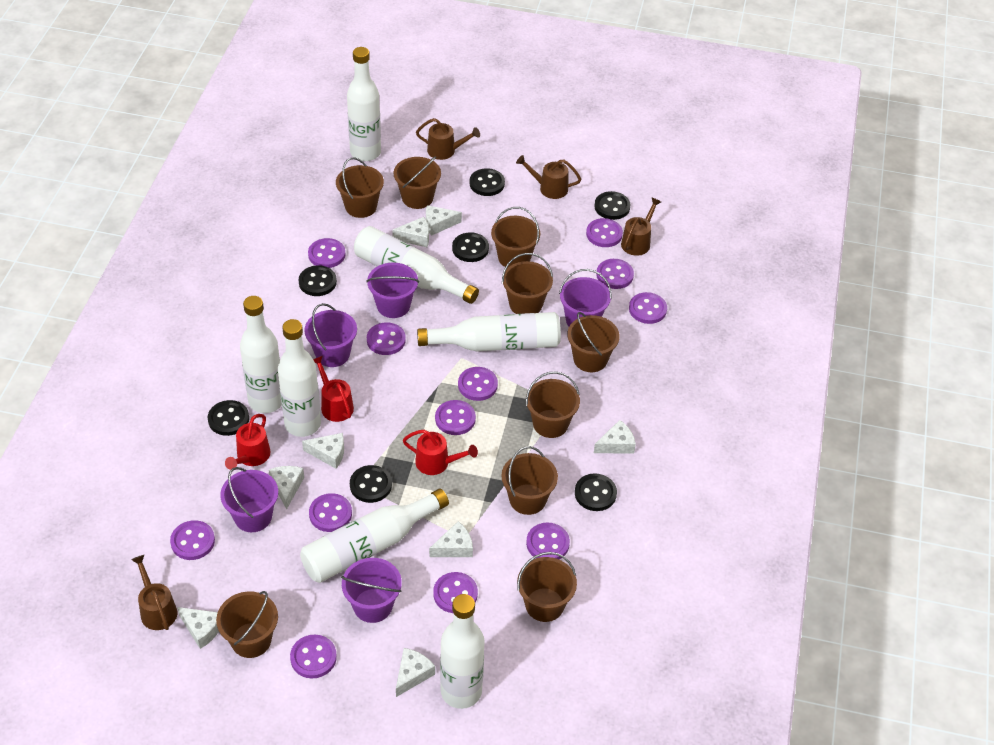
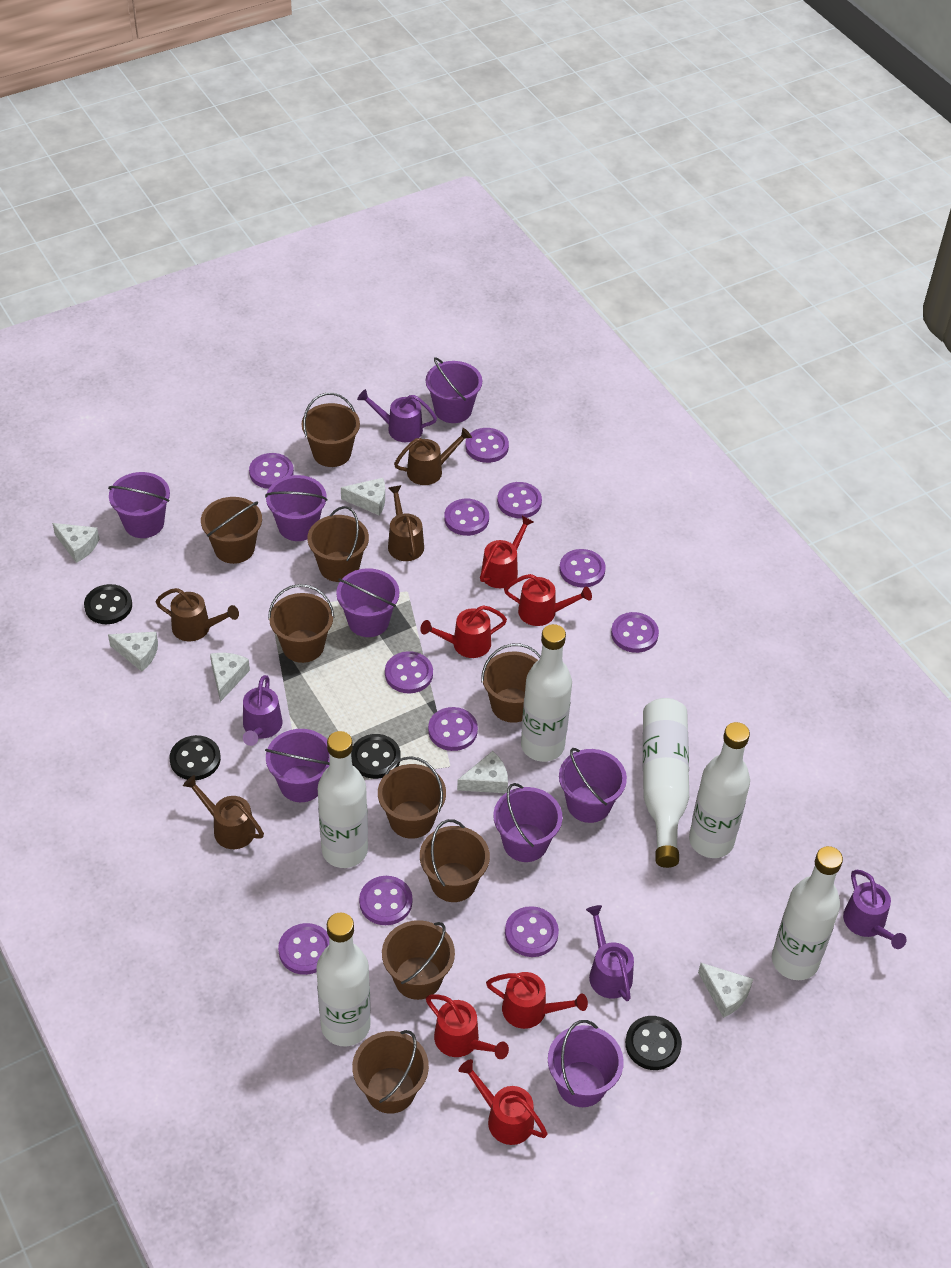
black button: [208,400,249,436] [299,265,337,296] [350,465,392,503] [452,232,489,262] [470,168,505,196] [575,473,617,511] [594,191,630,220] = 7 -> [84,584,132,624] [170,735,221,780] [351,734,401,779] [625,1016,682,1070] = 4
purple bucket: [220,467,278,532] [304,303,357,367] [341,558,402,623] [366,262,419,318] [559,269,612,326] = 5 -> [108,472,170,538] [265,475,328,541] [265,729,329,802] [336,568,399,637] [426,357,482,423] [493,783,563,862] [548,1020,624,1107] [559,748,627,823] = 8
purple button: [170,520,215,560] [290,635,337,679] [308,238,345,268] [309,493,352,532] [367,322,406,355] [433,572,478,613] [435,400,476,435] [458,367,498,401] [526,523,570,560] [586,218,623,247] [596,259,634,289] [629,292,667,324] = 12 -> [249,453,294,489] [278,923,329,975] [359,876,412,925] [385,651,433,693] [428,707,478,751] [444,499,489,536] [465,428,509,463] [497,482,542,518] [505,906,559,957] [559,549,606,588] [611,612,659,653] = 11
purple watering can: none = 0 -> [243,675,283,746] [357,389,437,442] [586,905,634,1001] [843,870,906,949] = 4
red watering can: [225,414,270,470] [313,356,354,422] [403,430,478,475] = 3 -> [420,605,507,658] [426,994,509,1059] [458,1059,548,1145] [480,516,534,588] [486,972,588,1029] [504,574,592,626] = 6
white bottle: [240,296,282,413] [278,319,321,437] [300,489,449,583] [347,47,381,161] [354,226,479,304] [417,312,561,352] [440,594,485,709] = 7 -> [316,913,371,1046] [318,731,368,868] [521,624,572,762] [643,698,689,868] [689,722,750,858] [772,846,843,980] = 6
white cheese: [177,607,219,649] [269,466,304,509] [302,433,344,469] [392,217,429,247] [396,648,435,697] [426,205,462,236] [429,521,473,557] [594,420,636,453] = 8 -> [52,523,99,563] [108,632,158,672] [210,653,250,702] [341,478,385,515] [457,751,508,793] [698,963,753,1018] = 6

